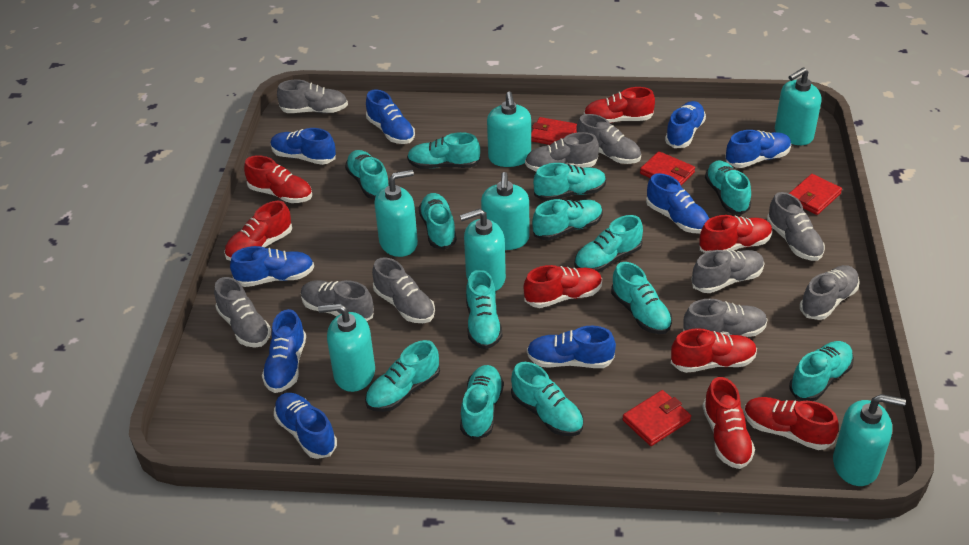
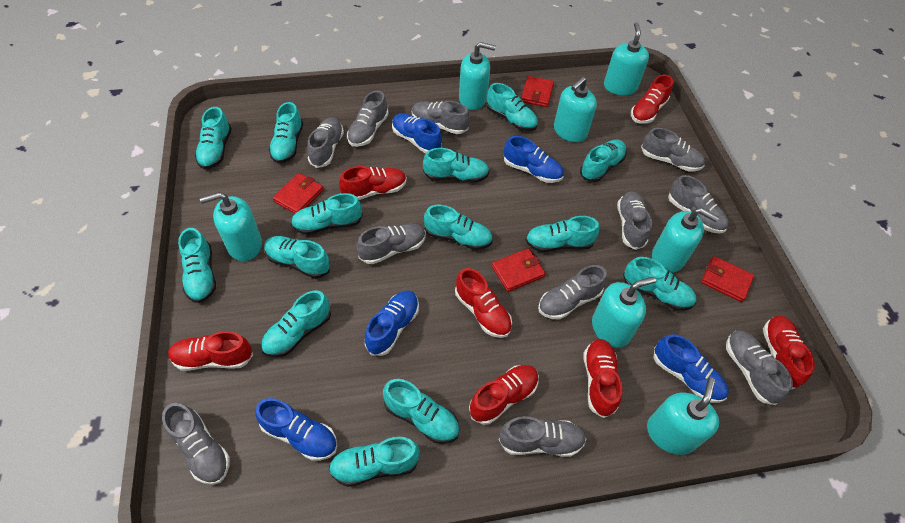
blue shoe: [230,246,314,287] [262,309,306,393] [271,128,336,165] [274,393,337,459] [366,90,415,144] [527,326,616,368] [646,173,709,234] [665,101,706,148] [725,130,791,168] = 9 -> [255,398,337,461] [365,290,419,356] [392,113,442,154] [504,136,564,183] [654,334,729,403] = 5
grey shoe: [214,277,271,348] [277,80,348,113] [301,280,374,321] [372,257,435,323] [525,132,599,171] [577,114,641,164] [683,299,768,337] [692,250,765,293] [767,192,825,261] [800,265,860,320] = 10 -> [162,403,230,485] [307,117,344,168] [347,90,389,147] [357,224,426,264] [412,101,470,134] [499,416,586,457] [538,265,607,320] [617,191,652,250] [641,128,705,171] [668,175,729,234] [726,330,793,405] = 11
red shoe: [224,201,292,261] [244,155,312,203] [524,265,602,308] [584,87,655,123] [671,328,757,373] [699,215,773,253] [702,377,755,469] [744,397,839,450] = 8 -> [168,331,253,371] [339,166,407,200] [455,268,512,338] [469,365,539,425] [584,339,622,418] [631,75,673,124] [763,315,815,390] = 7
turquoise shoe: [345,150,389,199] [365,340,440,412] [407,132,480,169] [419,193,457,249] [460,365,504,440] [466,269,502,349] [511,362,584,436] [532,199,603,241] [533,163,606,201] [574,215,643,272] [611,262,672,334] [705,161,751,215] [789,341,854,401] = 13 -> [178,228,216,303] [195,107,232,169] [261,290,331,357] [264,236,330,279] [269,102,303,163] [291,193,363,235] [329,437,420,487] [383,379,460,444] [423,148,489,182] [424,205,493,250] [486,83,538,131] [525,216,599,252] [580,139,627,182] [623,257,696,311] = 14

